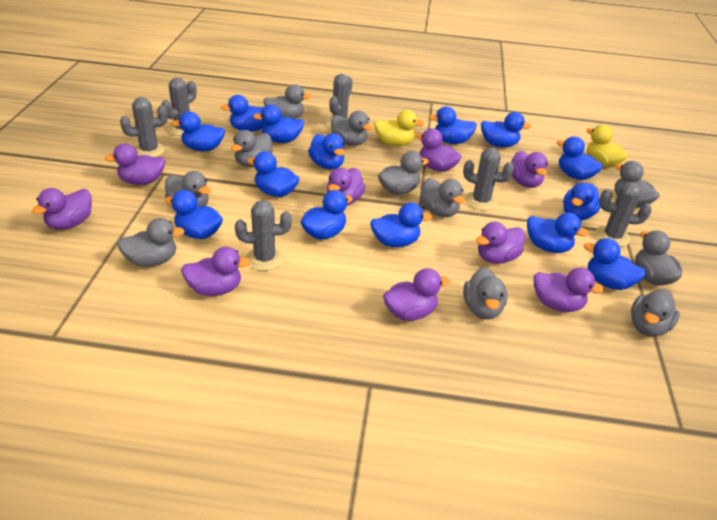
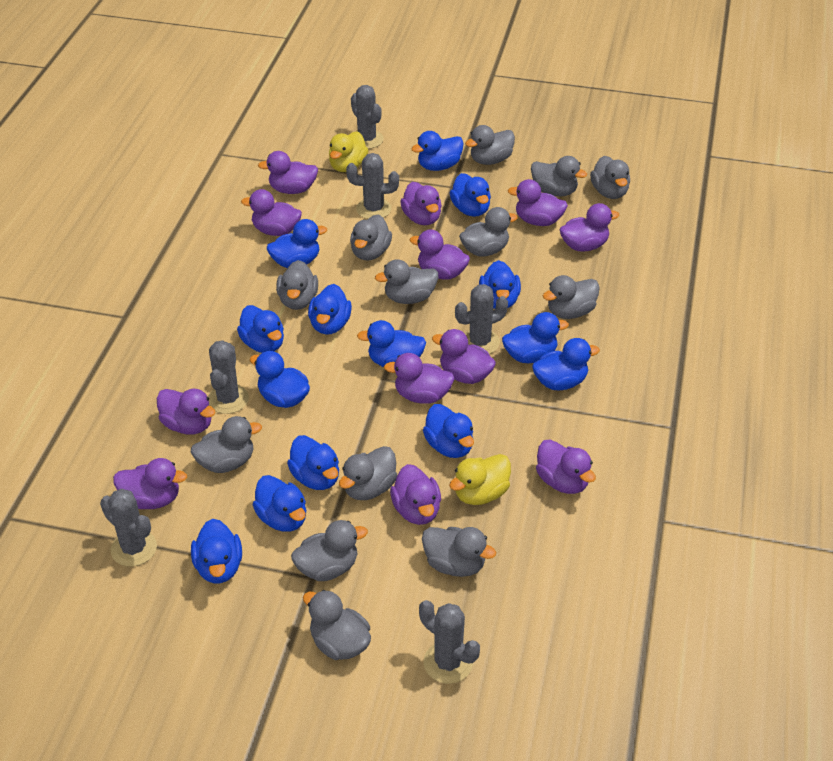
grey duck: [117,218,185,267] [165,171,211,207] [231,130,273,167] [263,84,311,119] [331,111,373,146] [378,151,429,195] [420,178,465,217] [463,267,508,319] [614,161,660,208] [631,289,680,337] [635,230,682,285] = 11 -> [191,416,262,473] [276,260,318,310] [291,520,368,581] [303,590,371,660] [339,446,397,500] [350,214,392,260] [375,259,438,304] [422,527,496,577] [459,207,518,256] [465,125,515,165] [531,156,587,197] [543,275,600,319] [590,156,630,199] = 13
purple duck: [32,188,92,230] [105,144,165,185] [181,247,251,296] [327,168,365,205] [383,268,450,321] [416,128,462,172] [476,222,525,264] [511,151,548,188] [534,268,604,312] = 9 -> [113,458,187,509] [157,389,216,435] [241,189,302,236] [258,151,318,194] [384,353,455,404] [390,464,441,525] [400,182,442,225] [410,229,470,279] [432,329,496,384] [508,179,568,226] [536,439,596,494] [560,203,620,252] = 12

